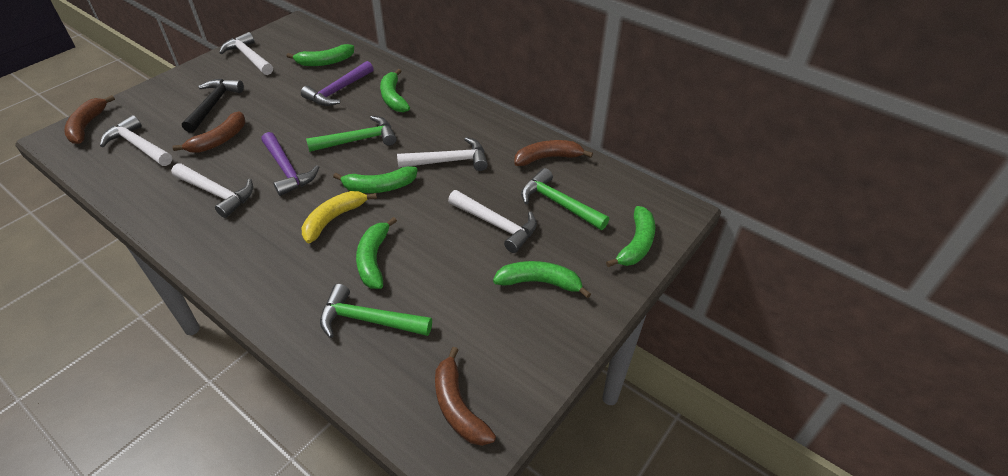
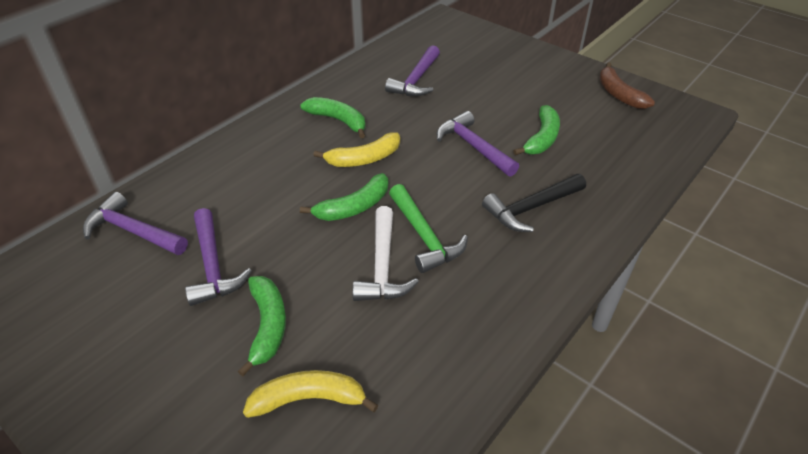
brown banana: [64,95,115,144] [172,112,245,153] [435,347,496,446] [514,140,593,166] = 4 -> [599,62,655,109] = 1
green banana: [287,44,354,66] [333,166,417,193] [356,217,397,289] [380,69,410,112] [493,261,591,298] [606,206,655,267] = 6 -> [238,276,286,376] [300,97,365,138] [300,173,388,221] [513,105,560,155] = 4
green hammer: [306,116,397,152] [320,284,432,338] [521,168,609,230] = 3 -> [389,184,468,273] = 1
purple hammer: [261,132,319,196] [301,61,374,106] = 2 -> [83,192,188,255] [185,208,252,306] [385,45,440,96] [437,111,519,177] = 4
white hammer: [100,115,172,166] [171,163,253,218] [219,32,273,75] [397,137,488,171] [448,190,537,253] = 5 -> [353,206,419,301] = 1
yellow banana: [302,191,377,243] = 1 -> [243,370,378,418] [313,133,400,167] = 2

